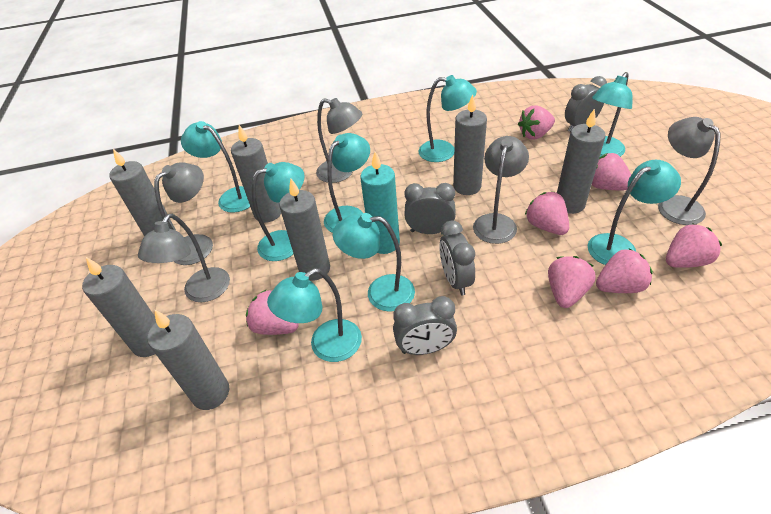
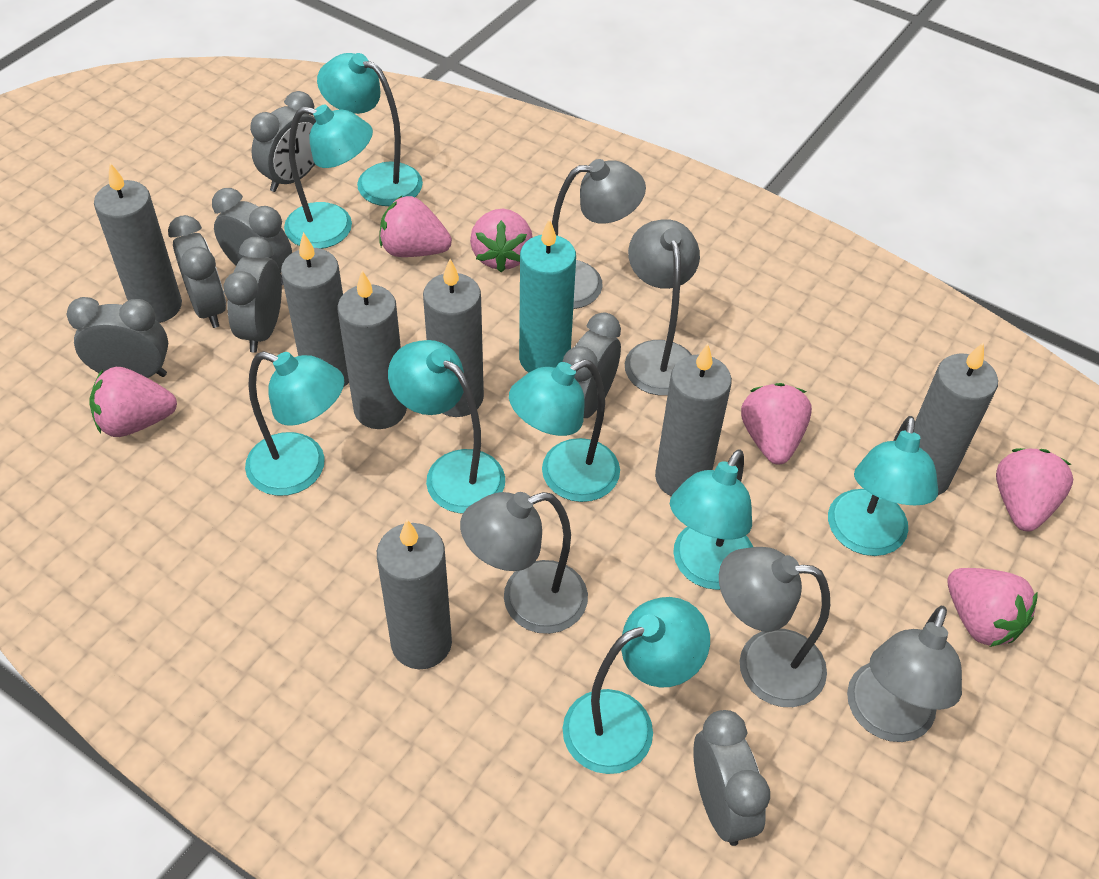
grey clock: [393,296,457,355] [404,183,456,234] [439,220,475,295] [565,76,607,132] = 4 -> [66,297,168,378] [168,215,226,328] [212,188,292,285] [224,237,282,353] [250,91,316,192] [563,312,621,418] [693,710,770,846] = 7
pink strawberry: [246,289,299,335] [518,105,555,139] [525,192,569,235] [548,256,596,308] [592,153,631,190] [596,249,653,293] [666,223,722,268] = 7 -> [89,367,177,437] [380,196,452,257] [470,209,533,272] [741,383,812,465] [948,568,1038,647] [996,448,1073,532] = 6

